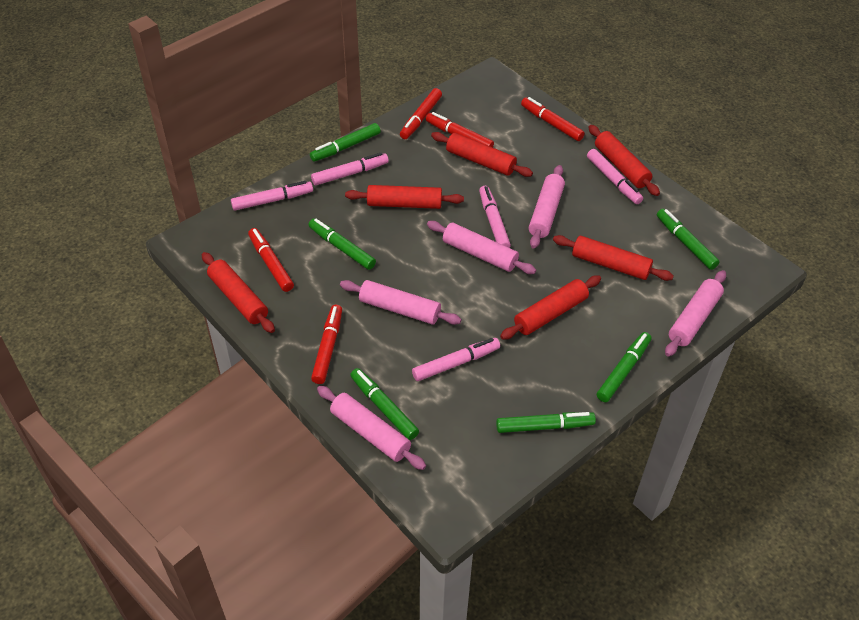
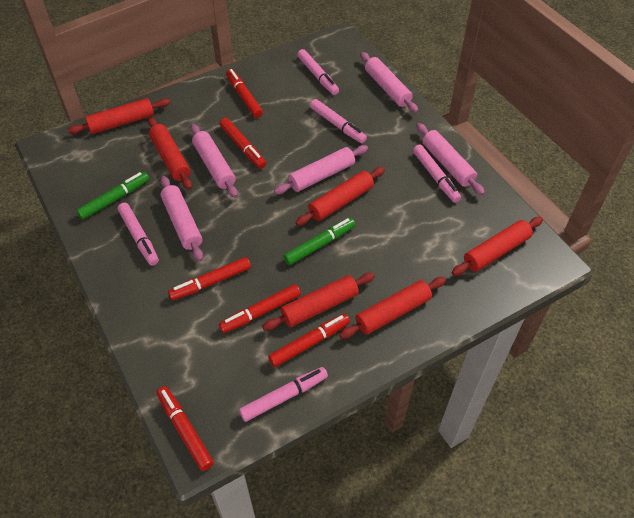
green marker: [309,218,376,270] [310,123,380,162] [350,368,419,440] [496,412,596,433] [597,332,652,402] [657,209,720,270] = 6 -> [76,172,149,220] [283,218,355,265] = 2
red marker: [248,228,294,292] [311,305,342,384] [400,88,442,139] [426,112,494,147] [521,97,585,141] = 5 -> [157,386,214,471] [168,257,251,300] [219,118,266,169] [219,284,301,333] [226,69,263,118] [268,314,350,367] = 6

